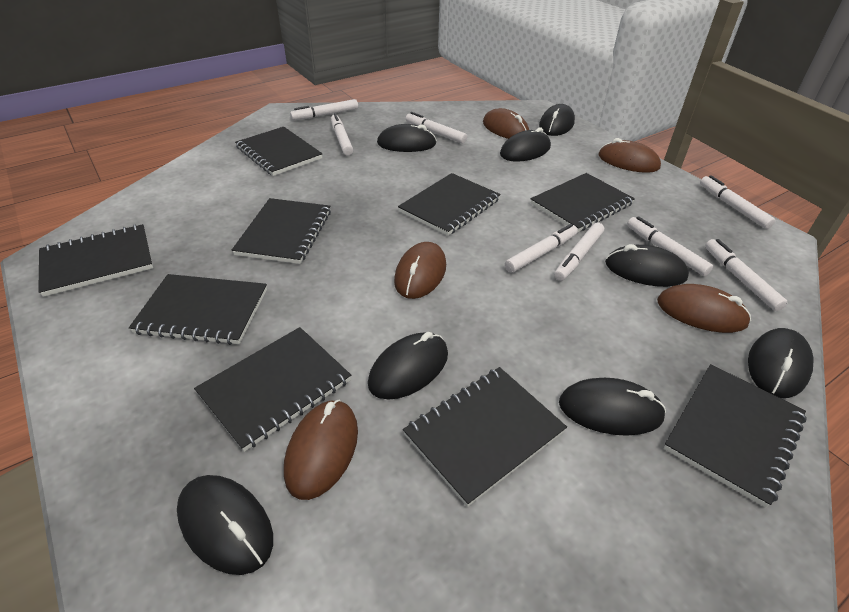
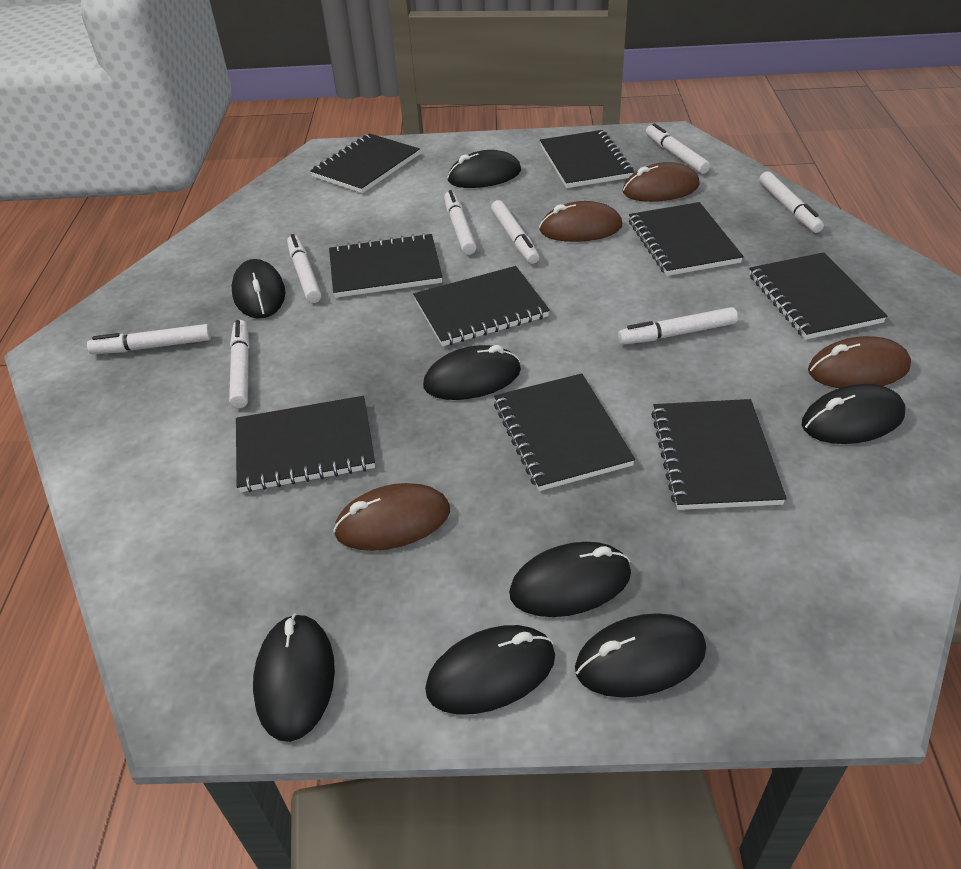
brown mouse: [284,400,358,500] [394,242,446,299] [483,108,529,139] [598,138,661,173] [657,284,751,333] = 5 -> [333,483,450,551] [539,201,622,242] [623,162,700,202] [808,336,911,388] = 4

